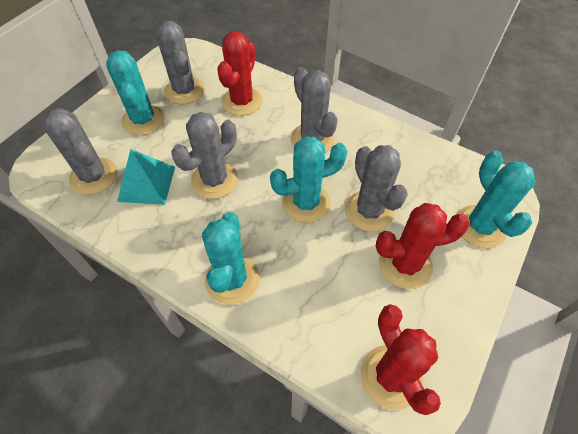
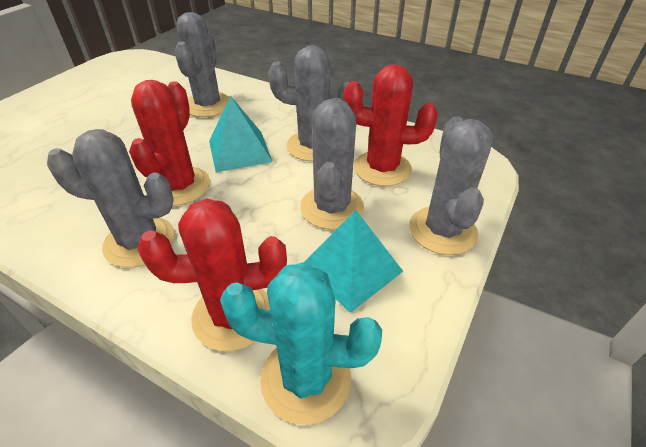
turquoise cactus: [106,50,165,135] [202,212,260,305] [270,137,347,223] [457,151,535,248] = 4 -> [220,262,382,425] = 1
turquoise pyramid: [117,149,175,205] = 1 -> [209,96,272,172] [305,210,403,313] = 2

